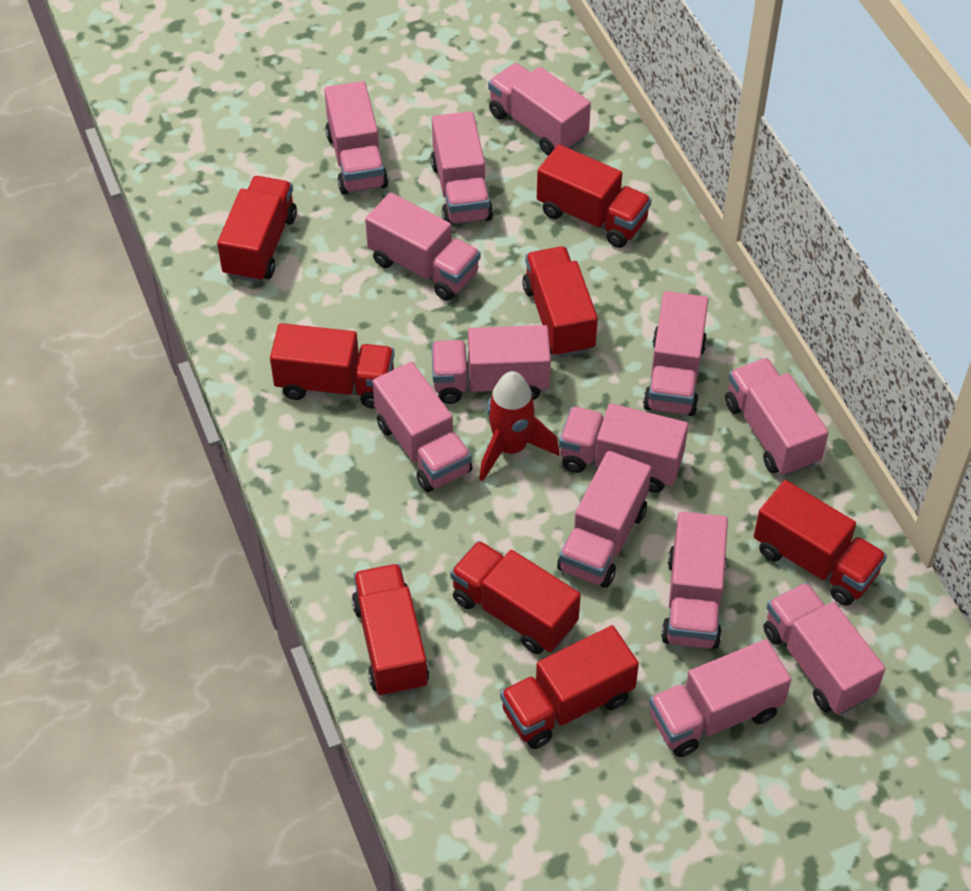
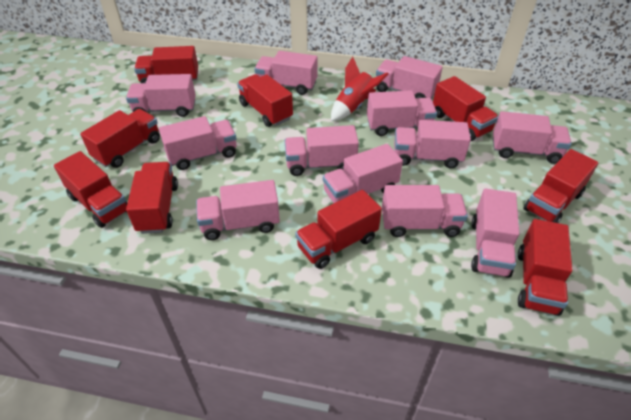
pink truck: [324,81,388,195] [365,193,481,301] [372,362,472,492] [431,111,493,225] [431,325,551,404] [488,63,591,156] [557,451,651,588] [559,403,688,493] [643,291,709,416] [649,639,791,757] [661,511,728,649] [725,358,829,476] [763,582,885,715] = 13 -> [126,74,196,117] [159,116,237,170] [196,180,280,240] [254,51,317,95] [285,125,359,176] [323,144,403,203] [367,90,437,136] [376,56,443,99] [382,185,468,237] [394,120,471,168] [471,188,519,278] [493,111,572,164] = 12
red truck: [217,176,297,283] [270,323,394,408] [352,564,429,697] [450,541,581,654] [500,625,639,749] [522,246,598,358] [537,144,652,248] [754,480,887,606] = 8 -> [54,151,128,228] [80,109,160,168] [126,162,178,234] [134,46,198,83] [237,74,293,127] [295,190,382,269] [433,76,499,141] [518,219,572,316] [523,149,599,223] = 9

